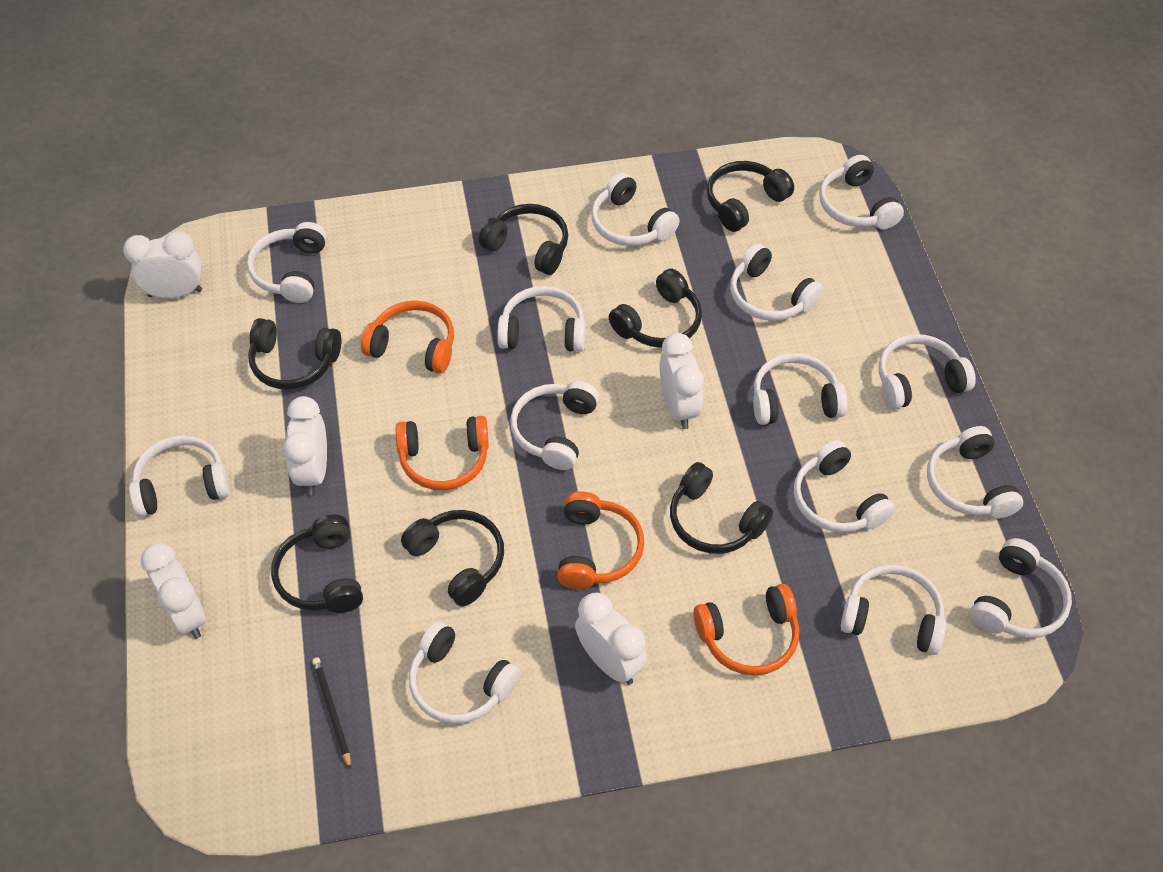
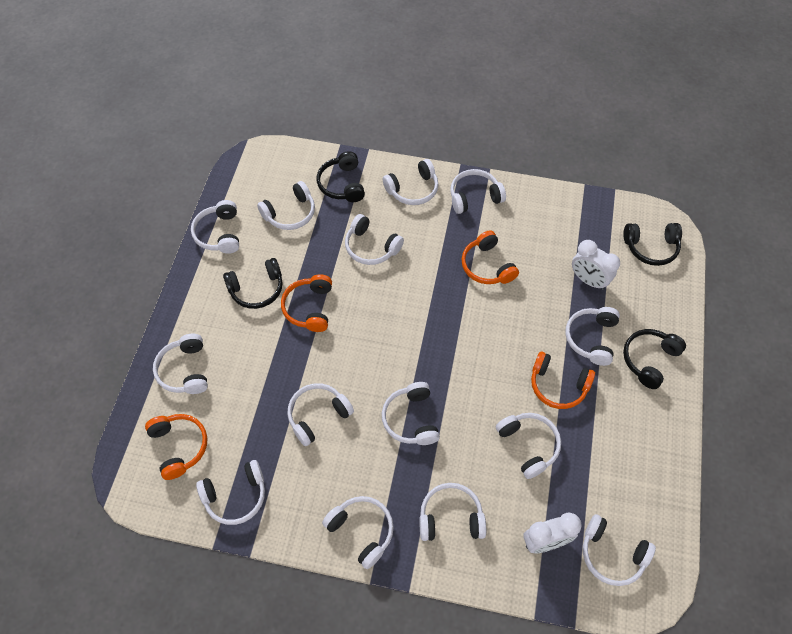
black headphones: [248,318,341,390] [271,515,363,613] [401,510,504,607] [479,204,568,275] [609,269,702,348] [670,462,773,554] [707,161,794,232] = 7 -> [223,258,282,309] [317,151,365,202] [623,223,682,266] [623,329,686,389] = 4
black pencil: [312,658,351,770] = 1 -> none = 0
white clock: [123,231,202,299] [141,543,206,639] [283,396,327,495] [575,593,647,685] [660,333,704,429] = 5 -> [523,513,582,554] [572,240,620,290] = 2

